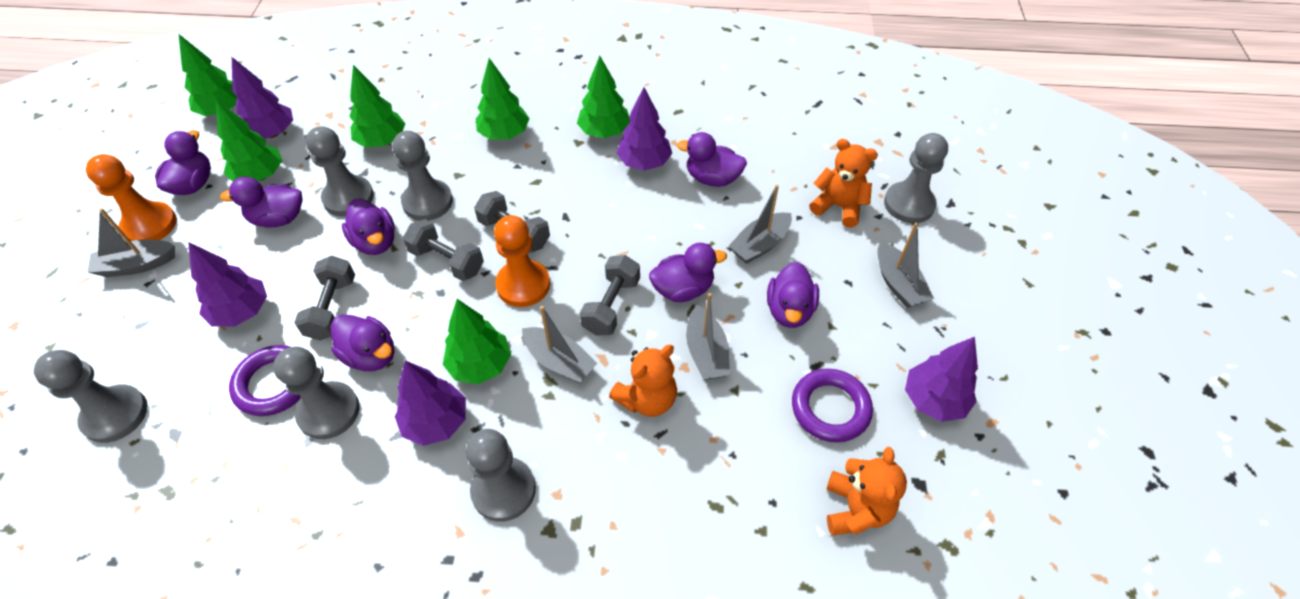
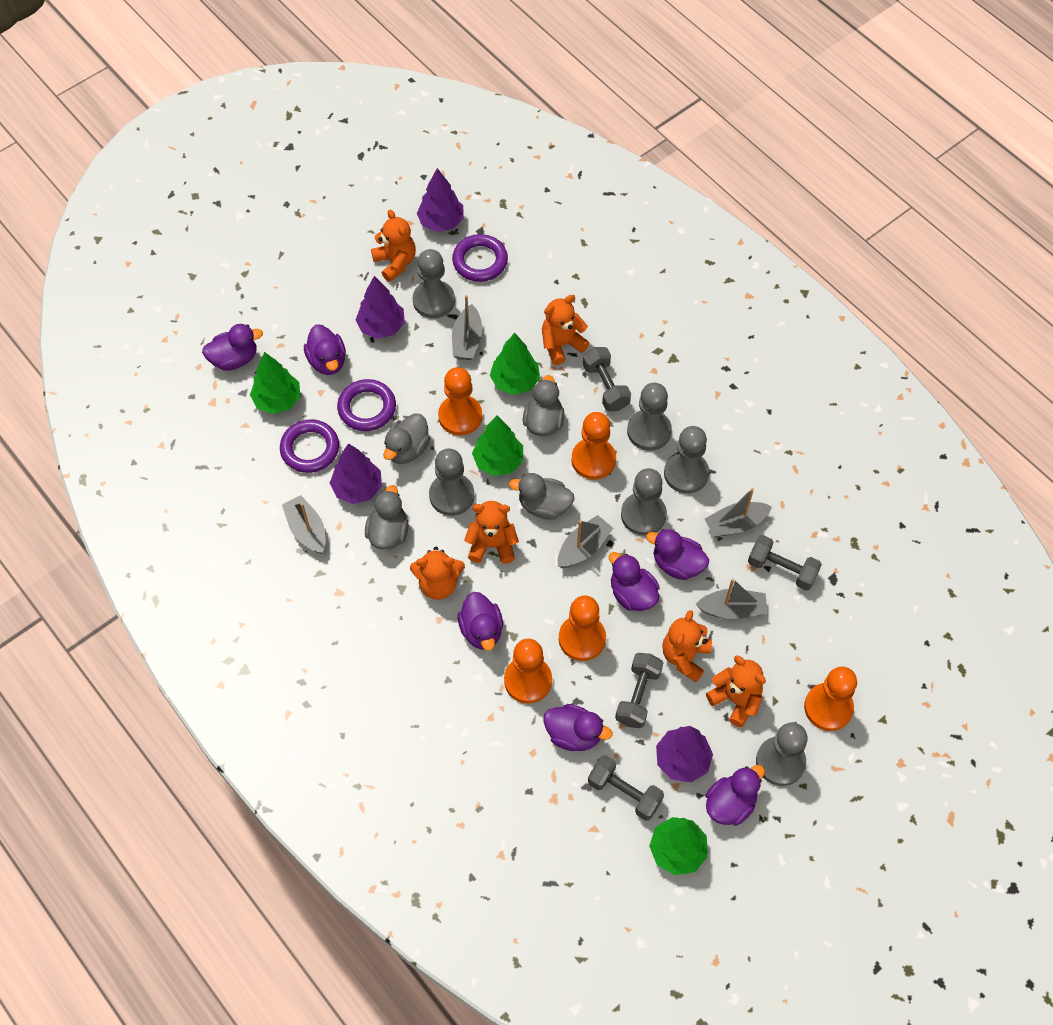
green tree: [179,34,237,116] [216,100,282,182] [349,65,406,147] [443,299,511,384] [476,58,530,140] [577,56,631,138] = 6 -> [250,352,300,414] [472,416,523,476] [490,333,540,395] [649,817,708,875] = 4
grey duck: none = 0 -> [365,485,409,550] [383,413,431,464] [509,473,574,519] [523,375,565,436] = 4
orange pawn: [86,154,177,241] [494,215,550,307] = 2 -> [438,367,482,436] [504,639,552,704] [559,595,606,661] [572,412,616,480] [804,667,857,731] = 5
orange teddy bear: [609,345,677,417] [809,139,878,228] [826,447,907,535] = 3 -> [371,210,416,282] [410,547,465,600] [464,501,519,564] [542,295,589,365] [662,610,712,682] [706,655,766,727] = 6
purple ring: [229,345,301,416] [792,369,873,443] = 2 -> [280,419,339,473] [337,379,396,431] [452,234,508,282] = 3
purple tree: [188,242,267,327] [232,57,293,139] [395,361,466,446] [617,87,672,171] [905,337,978,422] = 5 -> [330,443,382,504] [356,276,405,339] [417,168,464,232] [656,726,713,782] = 4

